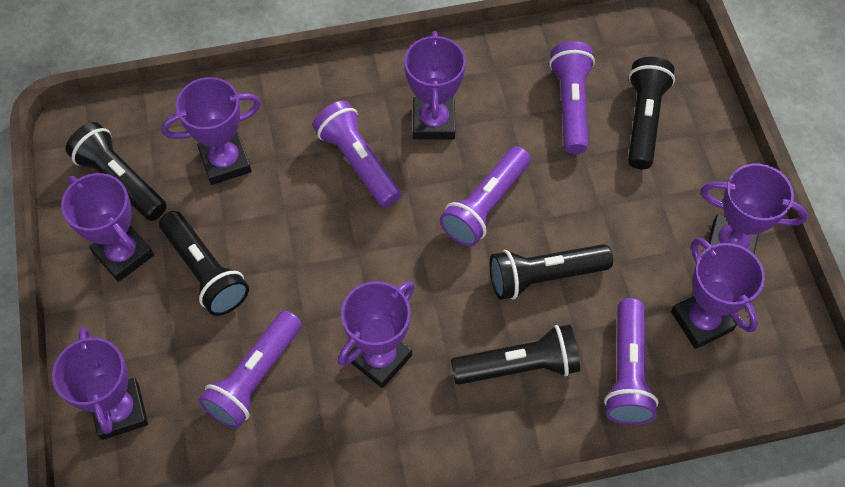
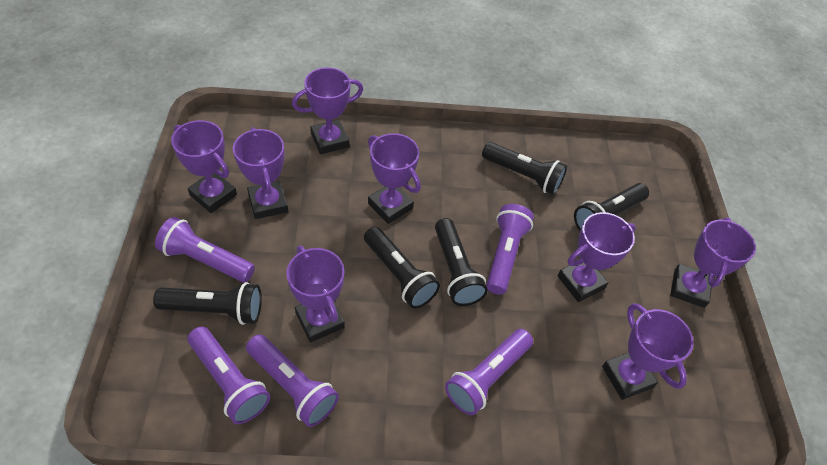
purple trophy: [52,327,148,440] [61,173,154,282] [161,77,261,185] [338,281,415,388] [404,31,466,139] [671,237,765,349] [701,164,808,254] = 7 -> [171,120,237,213] [233,127,288,219] [286,245,345,343] [292,67,363,154] [368,133,421,224] [558,212,636,302] [602,303,694,400] [670,218,756,308] = 8

